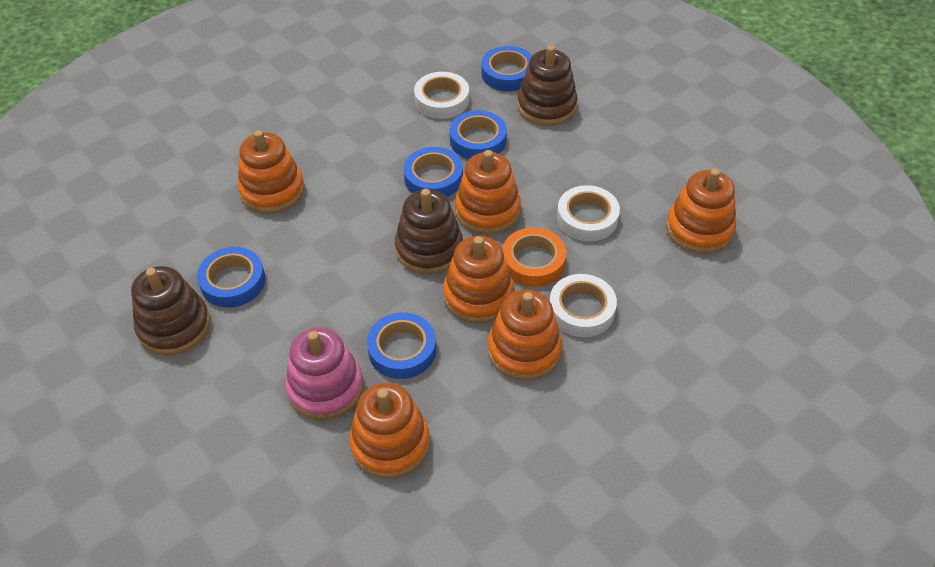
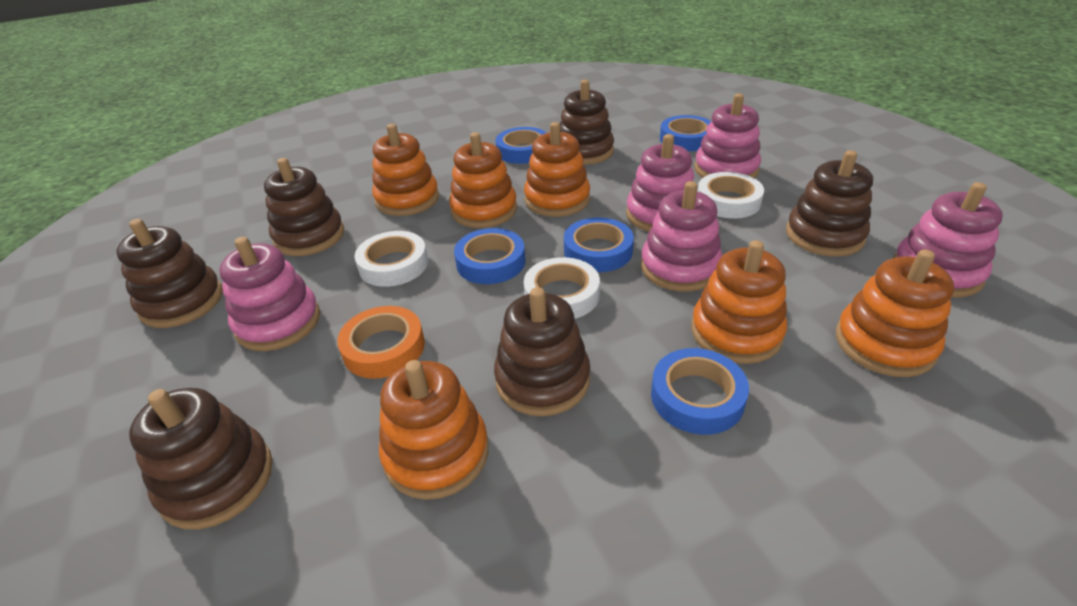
brown stacking toy: [131,266,210,356] [395,189,463,275] [517,45,577,126] = 3 -> [117,219,223,328] [129,388,273,529] [264,158,344,256] [494,287,590,416] [560,80,614,165] [786,150,873,257] = 6
pink stacking toy: [285,327,363,420] = 1 -> [219,237,320,351] [626,134,694,232] [641,181,722,291] [694,93,761,178] [893,182,1003,297] = 5

